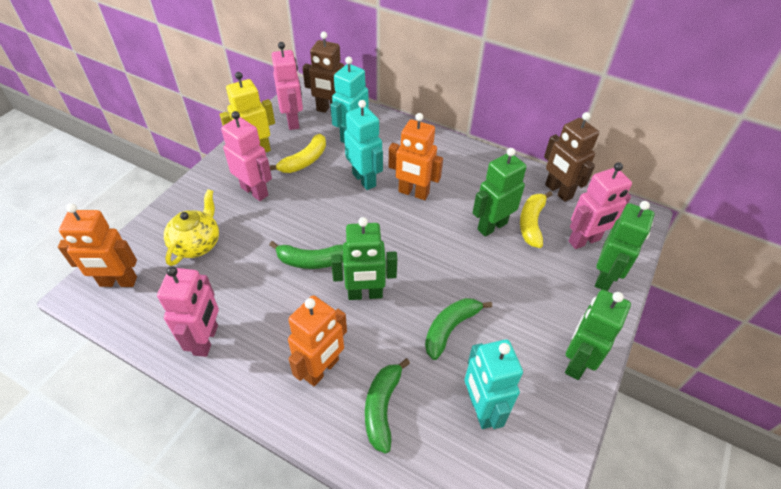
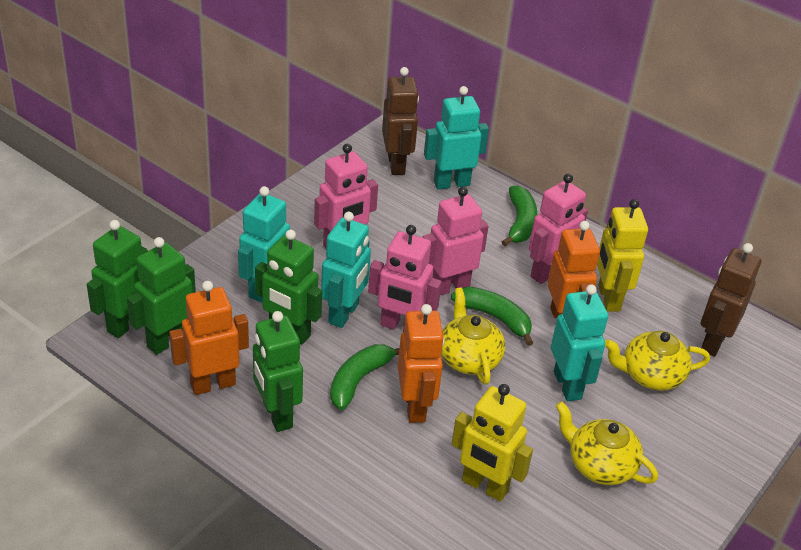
turquoise robot: [331,57,369,143] [344,100,383,190] [465,339,523,429] = 3 -> [238,186,290,302] [321,212,371,328] [424,86,489,190] [551,284,608,401] = 4
yellow banana: [269,134,326,173] [520,191,553,248] = 2 -> none = 0
yellow robot: [220,72,275,153] = 1 -> [452,384,533,502] [597,199,648,312] = 2
yellow teapot: [164,189,219,266] = 1 -> [441,288,505,385] [556,401,658,485] [605,331,710,391] = 3

